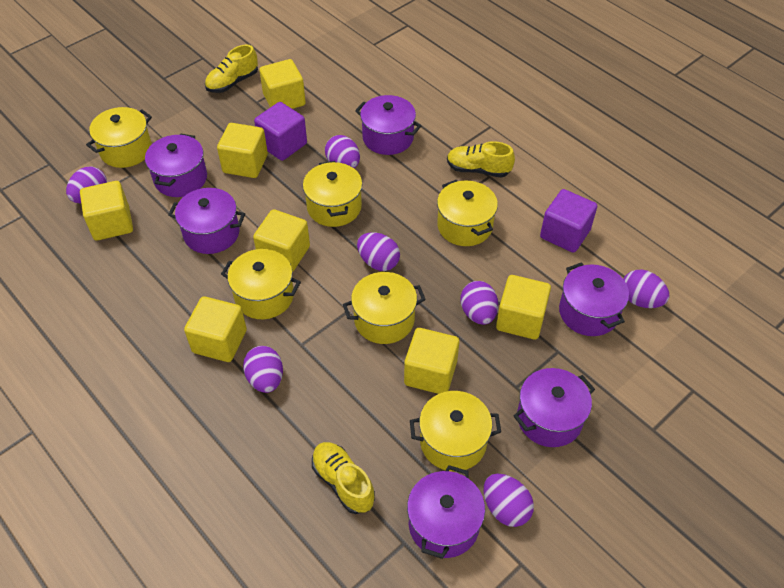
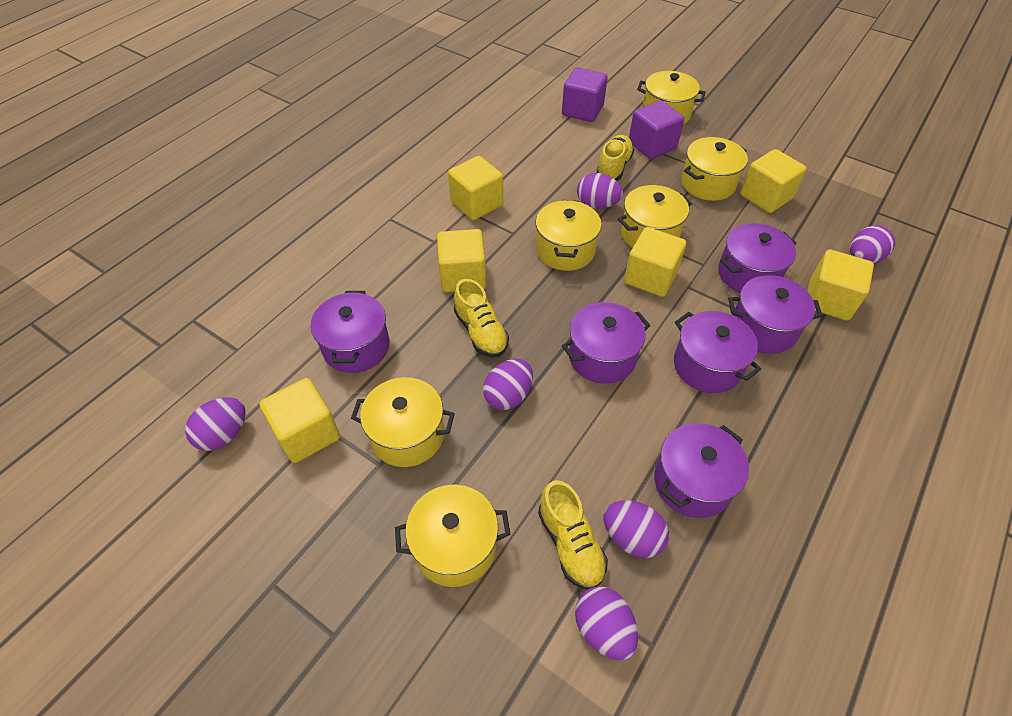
purple egg: [66,167,107,203] [243,346,283,393] [325,135,360,168] [357,232,400,271] [460,281,498,325] [484,474,534,527] [623,270,670,308] = 7 -> [185,397,246,451] [483,359,533,410] [575,586,638,660] [577,173,623,209] [603,501,669,558] [850,225,895,264] = 6
yellow cube: [80,181,133,241] [184,296,247,362] [217,123,268,178] [253,209,310,272] [259,59,306,109] [404,328,459,394] [496,275,551,339] = 7 -> [259,378,340,463] [437,229,486,292] [448,156,503,220] [624,227,686,297] [740,149,807,213] [807,249,874,321] = 6

